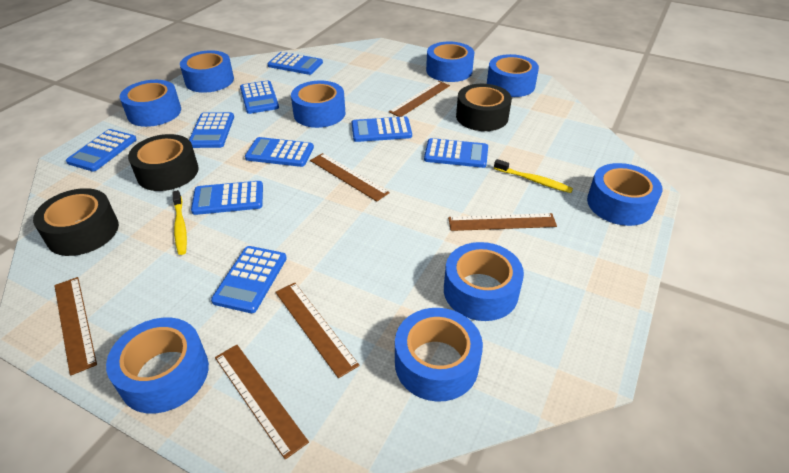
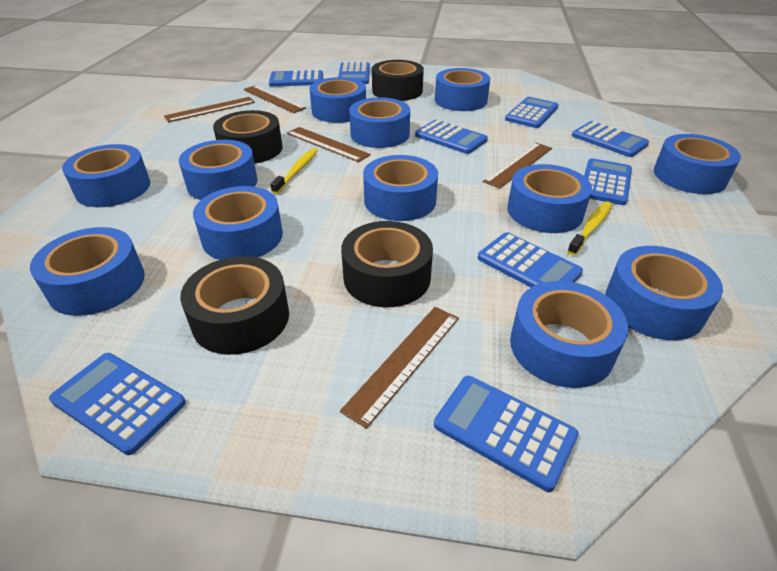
black tape: [33,188,119,256] [128,134,199,191] [456,84,512,131] = 3 -> [180,256,289,355] [213,110,283,164] [341,221,433,307] [372,60,424,101] = 4
blue tape: [106,318,209,414] [120,80,181,127] [180,50,234,93] [291,80,345,128] [395,308,483,402] [426,41,474,82] [444,242,524,321] [487,54,539,97] [587,163,662,226] = 9 -> [30,227,145,316] [62,144,150,207] [179,140,257,200] [193,186,283,260] [310,77,366,123] [349,97,410,148] [363,155,438,221] [435,68,490,111] [507,164,592,233] [510,281,628,388] [606,246,723,340] [654,134,741,194] = 12
brown ruler: [54,277,97,376] [215,345,309,460] [276,282,360,378] [310,153,390,202] [389,81,450,117] [448,213,557,231] = 6 -> [164,97,255,122] [243,85,306,113] [287,127,371,162] [340,307,459,429] [483,143,552,188] = 5

